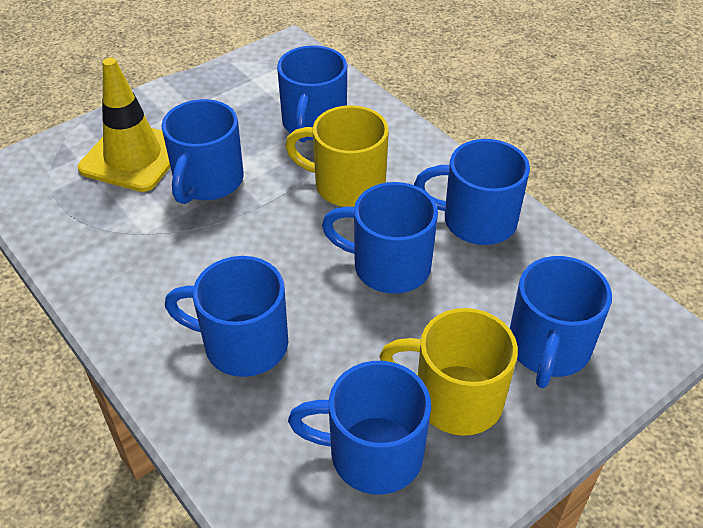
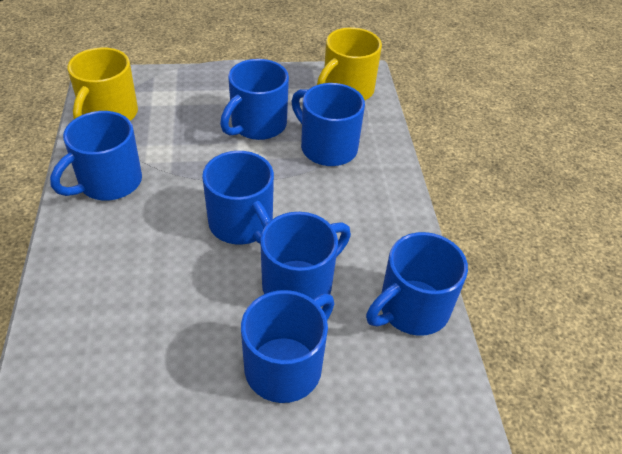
yellow traffic cone: [78,58,170,192] = 1 -> none = 0

